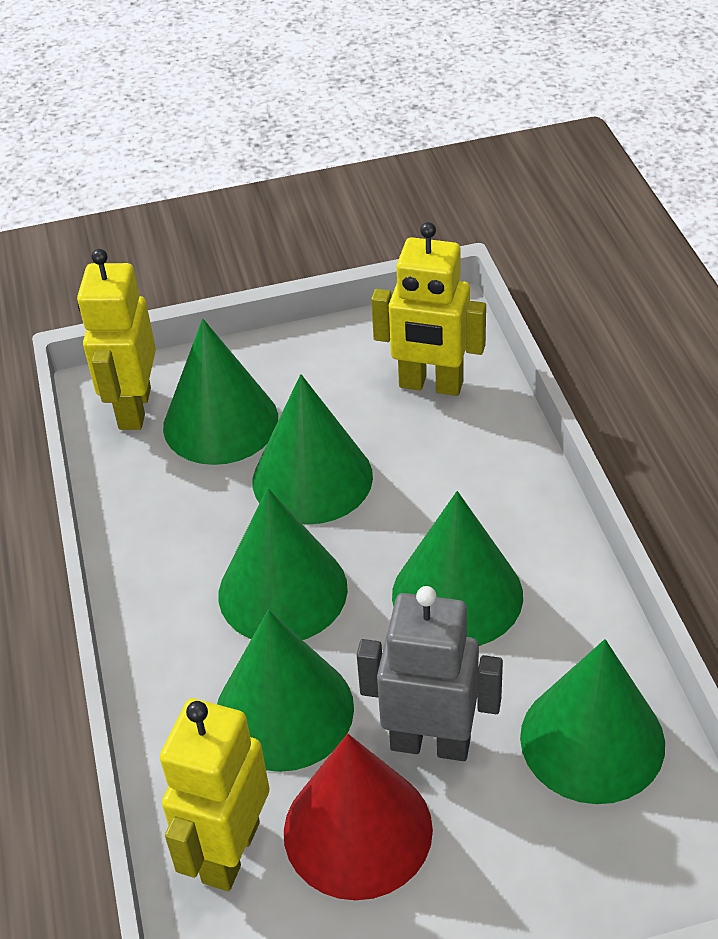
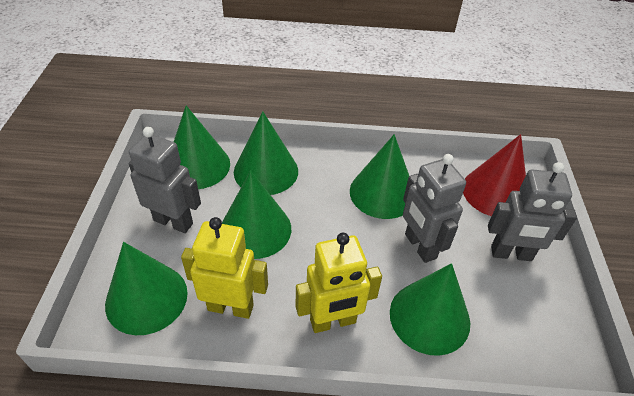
grey robot: [357,586,503,761] = 1 -> [128,127,201,233] [403,154,466,263] [488,162,577,261] = 3
yellow robot: [77,249,156,430] [160,698,270,891] [371,222,486,396] = 3 -> [181,217,268,319] [296,233,382,333] = 2

